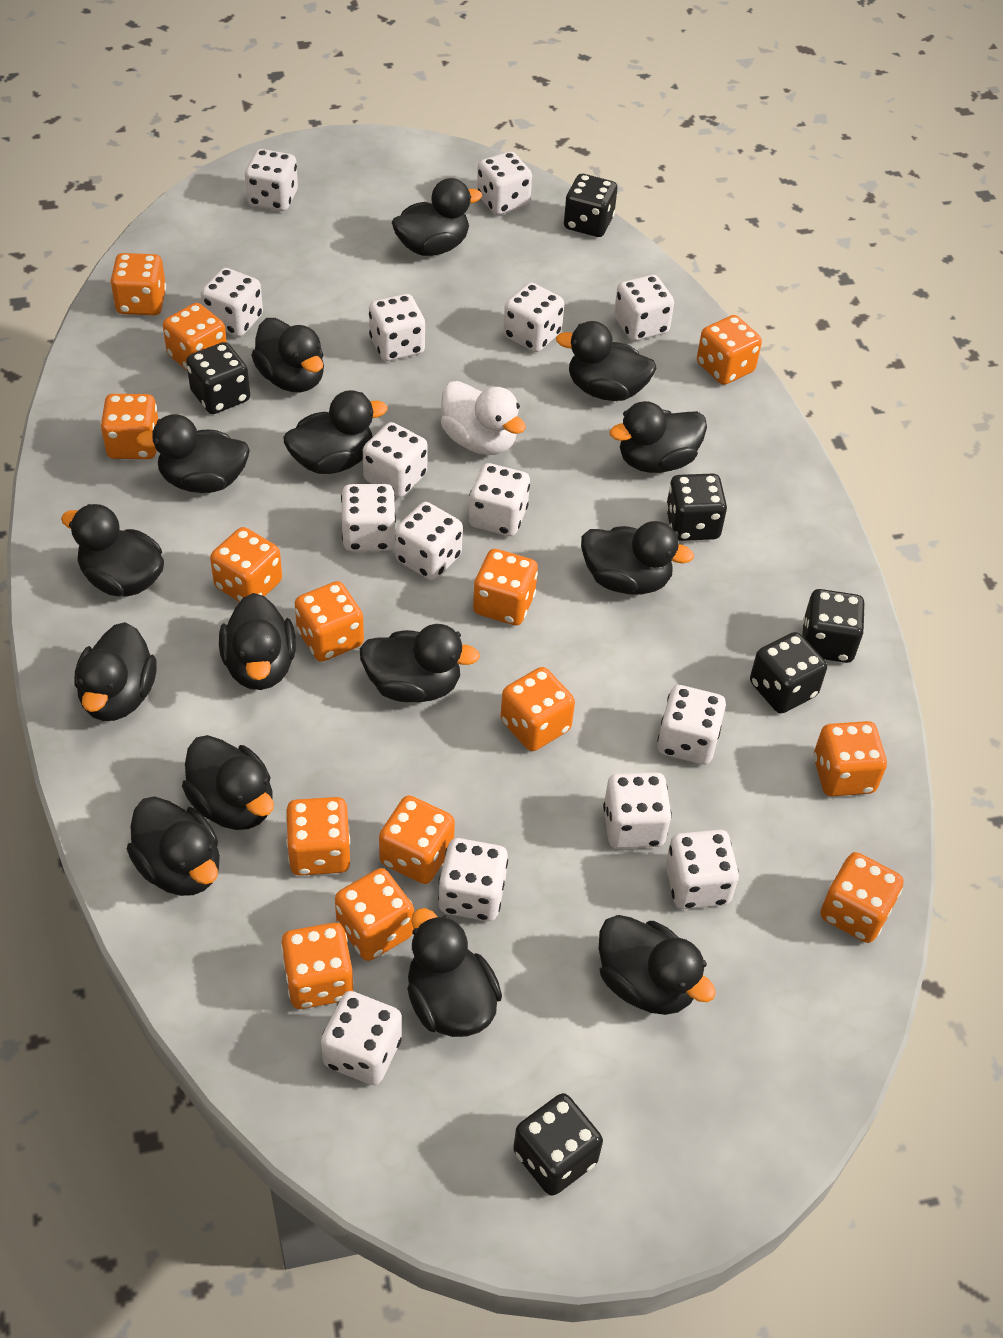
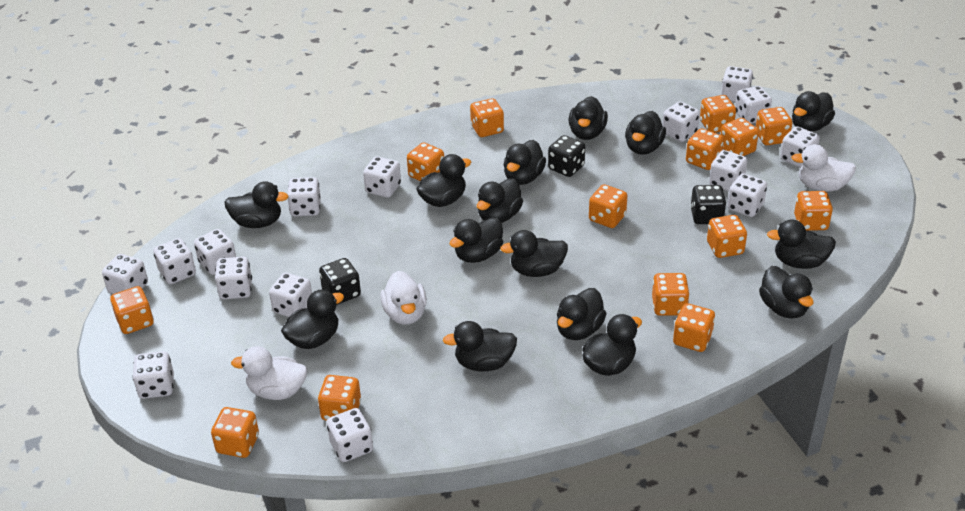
black dice: [186,342,250,414] [513,1093,603,1196] [564,174,617,237] [666,474,727,541] [750,632,827,713] [802,589,865,663] = 6 -> [319,258,361,305] [548,135,585,177] [690,185,726,224] = 3
white duck: [441,381,526,455] = 1 -> [231,346,307,400] [380,271,427,325] [791,144,856,192] = 3

